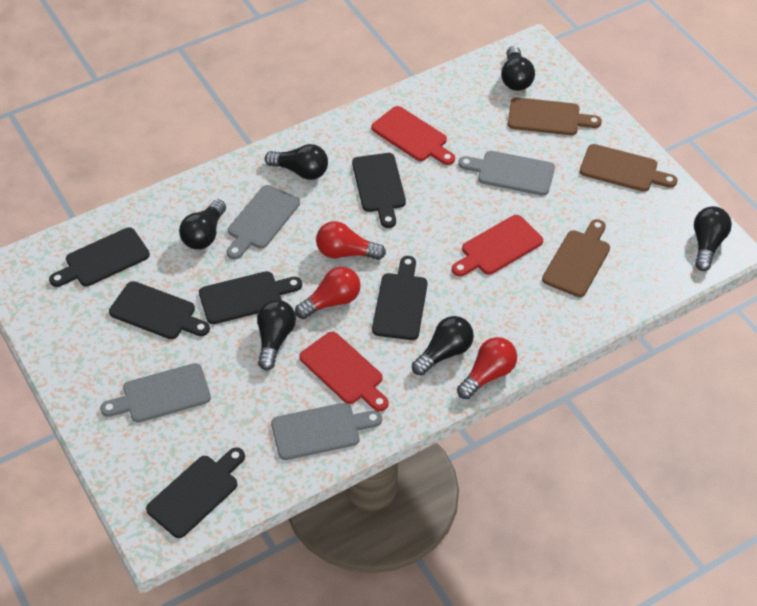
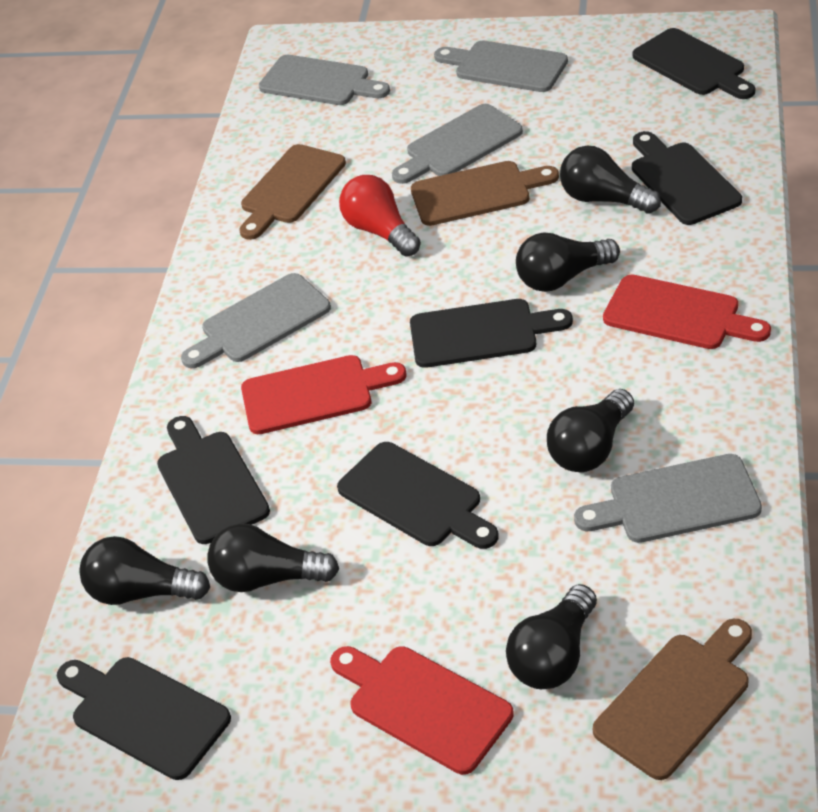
grey cutting board: [100,363,211,423] [227,185,300,259] [271,403,382,460] [458,151,555,196] = 4 -> [181,273,331,368] [259,55,390,105] [392,104,523,184] [434,41,568,92] [574,454,762,543] = 5
red light bulb: [295,267,361,319] [316,221,386,260] [457,337,517,399] = 3 -> [339,175,421,257] = 1

